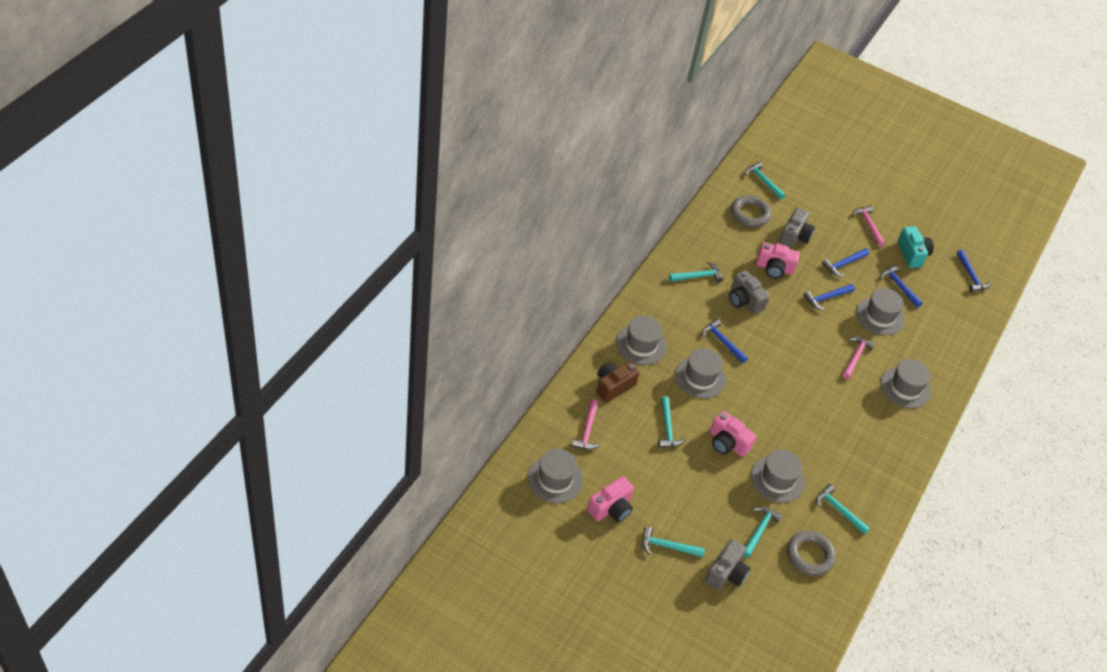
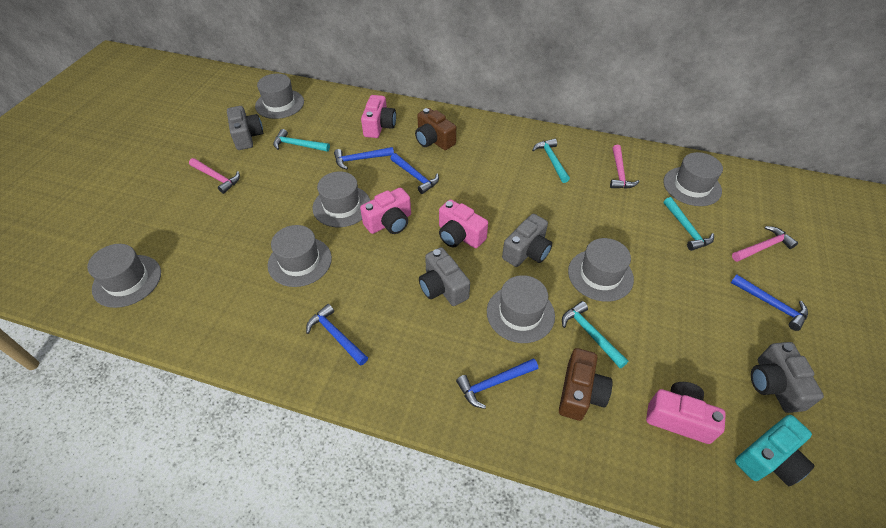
brown camera: [596,361,640,403] = 1 -> [415,108,456,150] [559,348,613,421] = 2
grey camera: [705,539,751,590] [729,270,770,314] [779,207,815,248] = 3 -> [227,106,263,150] [419,247,470,306] [502,214,552,267] [751,342,824,413] = 4
grey hat: [528,449,583,503] [616,316,667,365] [675,348,726,398] [751,450,805,503] [856,288,905,335] [881,359,931,409] = 6 -> [87,244,161,308] [255,74,304,119] [268,225,332,287] [312,172,370,227] [487,275,555,343] [568,238,634,302] [663,152,723,206] = 7
grey ring: [731,195,771,227] [787,531,836,576] = 2 -> none = 0
pink camera: [587,477,634,522] [710,411,756,457] [756,242,800,279] = 3 -> [360,188,411,234] [361,95,396,138] [439,199,488,248] [646,382,726,444] = 4
turquoise hammer: [642,526,705,557] [658,396,686,447] [669,262,723,282] [744,506,782,557] [745,161,786,199] [816,484,870,535] = 6 -> [273,129,330,152] [532,139,570,183] [562,301,628,368] [664,197,714,251] = 4

